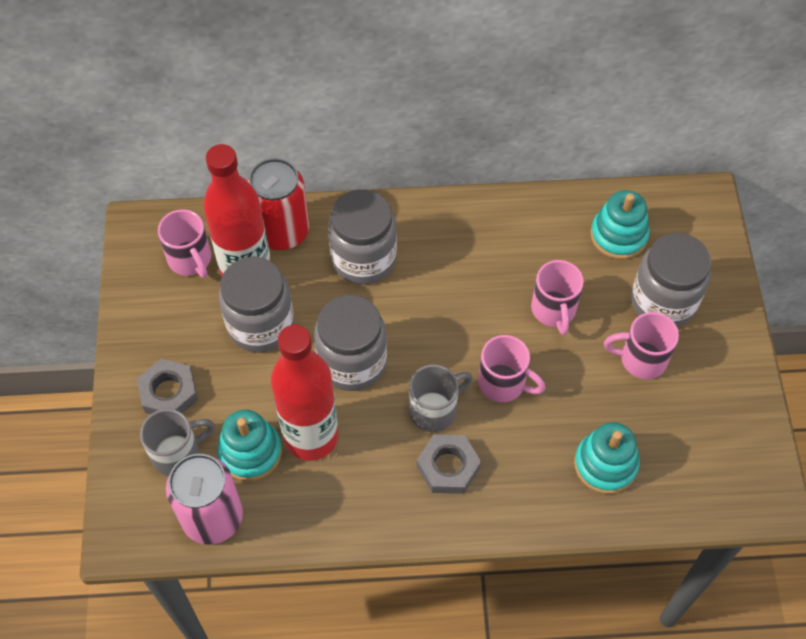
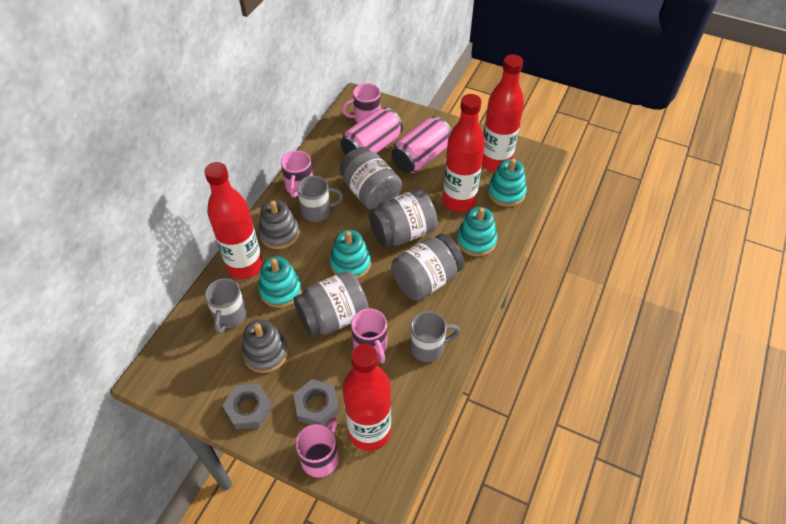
grey mug: [140,409,215,476] [409,365,473,432] = 2 -> [205,278,247,334] [297,176,343,222] [410,311,460,362] = 3
grey stacking toy: none = 0 -> [242,319,288,373] [259,200,299,249] = 2
pink can: [166,454,243,545] = 1 -> [341,107,403,155] [391,117,452,173] = 2
red bottle: [203,144,271,277] [271,325,338,461] = 2 -> [204,162,263,279] [342,344,391,451] [443,94,485,212] [482,54,524,172] = 4
red can: [247,158,309,250] = 1 -> none = 0
turquoise stacking toy: [217,410,282,481] [574,422,640,494] [590,190,649,259] = 3 -> [258,256,302,308] [330,230,371,279] [457,207,497,256] [488,159,527,207] = 4

